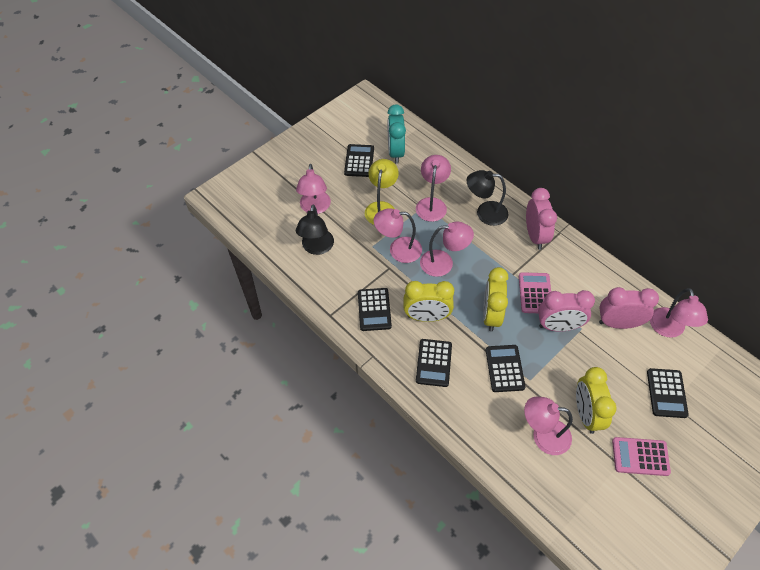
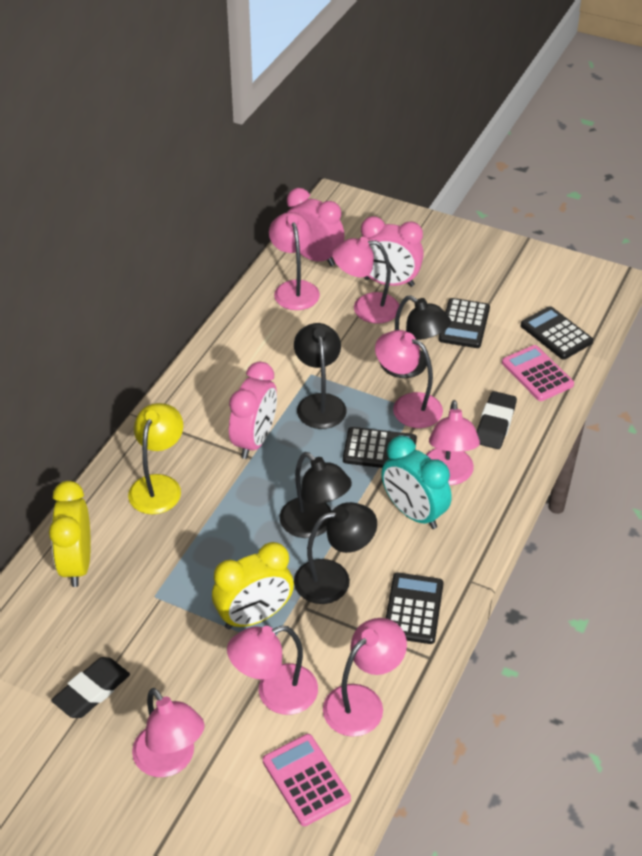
black calculator: [344,144,374,177] [358,288,392,331] [416,339,452,387] [486,345,526,392] [647,368,689,418] = 5 -> [343,427,417,468] [386,573,444,644] [439,298,490,348] [521,306,593,359] = 4
black eraser: none = 0 -> [51,657,130,718] [477,391,517,449] = 2
black lamp: [296,204,334,255] [467,170,508,226] = 2 -> [280,452,352,538] [294,323,347,429] [294,502,377,604] [380,295,451,378] = 4
pink lamp: [296,164,331,214] [374,208,422,263] [416,155,451,222] [420,222,474,277] [524,397,573,455] [650,288,708,338] = 6 -> [132,688,205,777] [227,626,318,715] [269,212,320,310] [323,618,407,737] [332,237,399,324] [375,330,443,428] [426,400,480,485] = 7
yellow clock: [403,281,454,322] [483,267,508,332] [576,367,617,434] = 3 -> [49,481,91,587] [212,542,294,629] = 2

